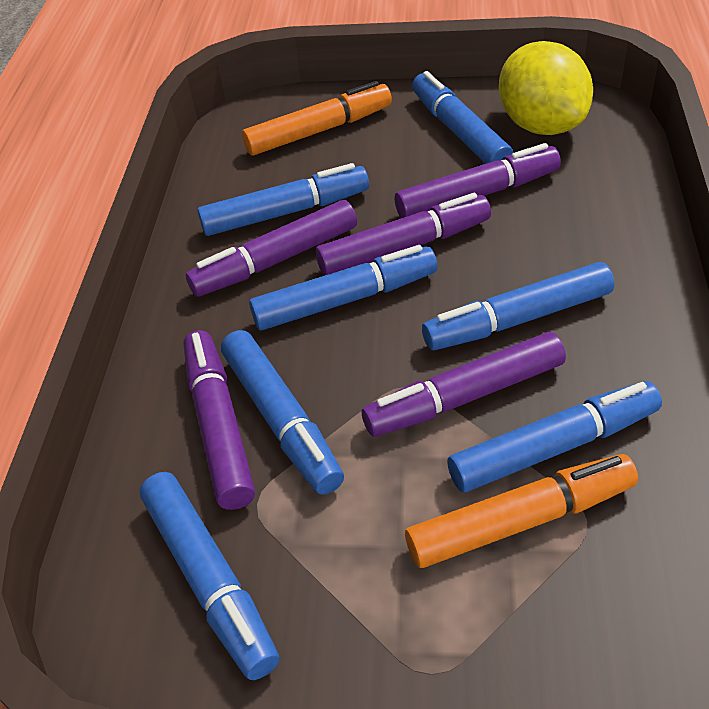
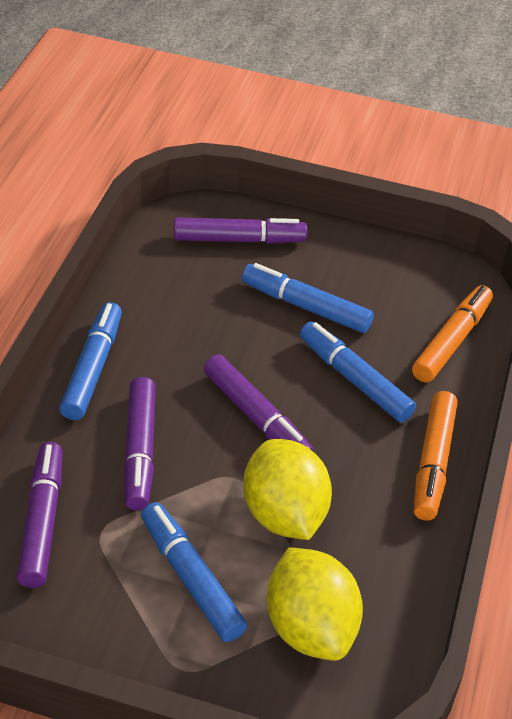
blue marker: [140,472,279,680] [197,163,369,236] [221,330,344,495] [249,245,437,330] [412,71,513,164] [422,262,614,350] [447,381,662,492] = 7 -> [59,302,122,420] [141,502,247,642] [242,263,374,333] [300,322,416,423] = 4
purple marker: [183,330,255,510] [186,200,357,297] [315,193,491,276] [362,332,566,437] [395,143,561,218] = 5 -> [17,442,62,588] [124,377,156,511] [174,218,307,244] [204,354,314,452] = 4
yellow lemon: [499,41,593,135] = 1 -> [243,439,332,540] [267,548,363,661] = 2

